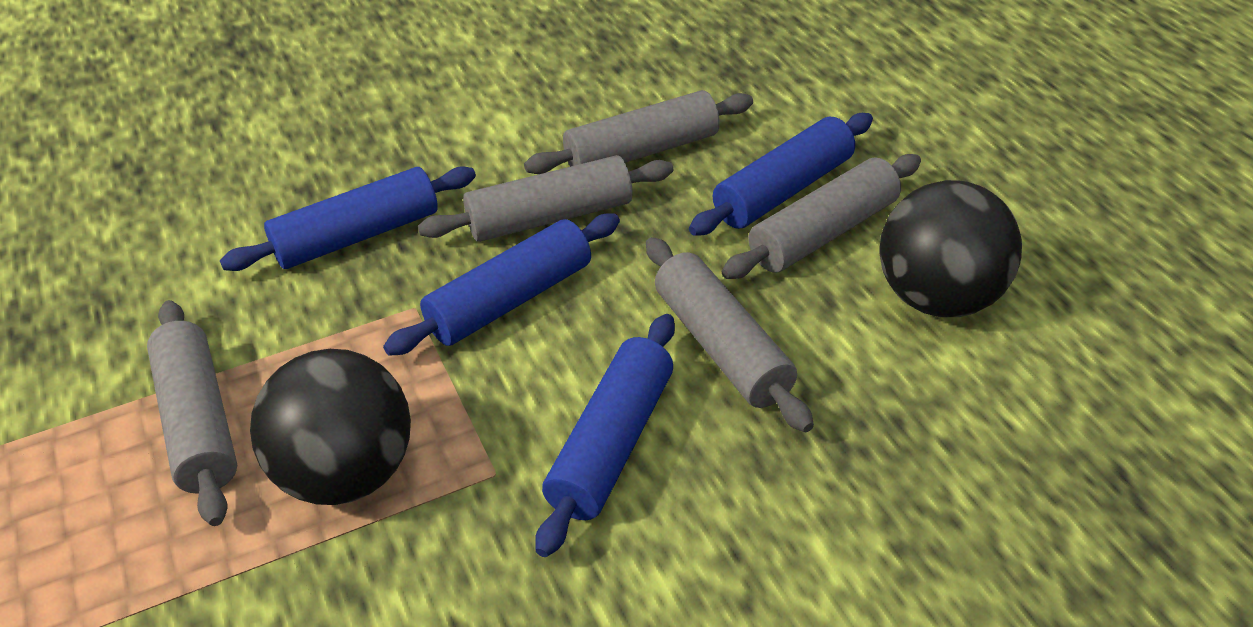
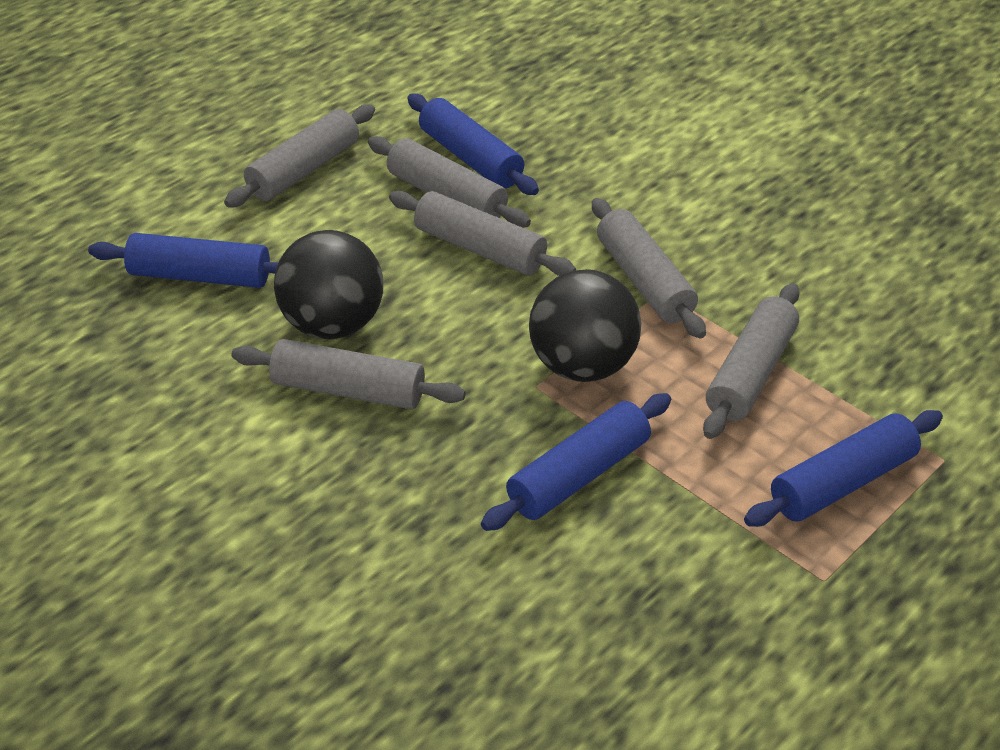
grey rolling pin: [147,300,237,526] [418,155,673,242] [524,90,753,174] [646,237,814,432] [722,154,921,279] = 5 -> [224,105,375,208] [232,339,465,410] [368,136,531,227] [389,191,576,276] [592,198,706,339] [703,283,800,439] = 6

